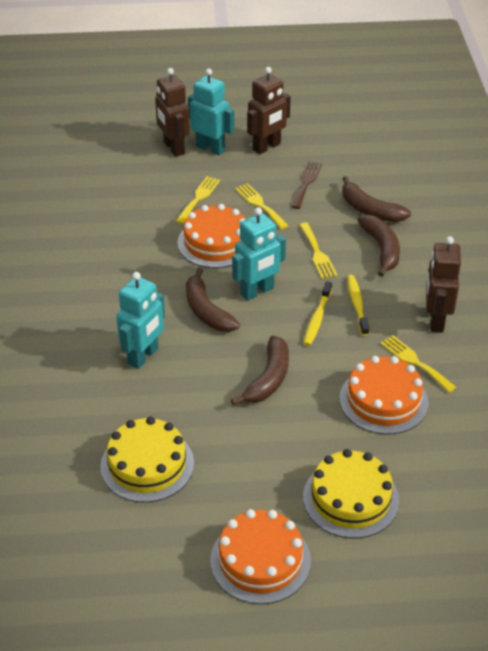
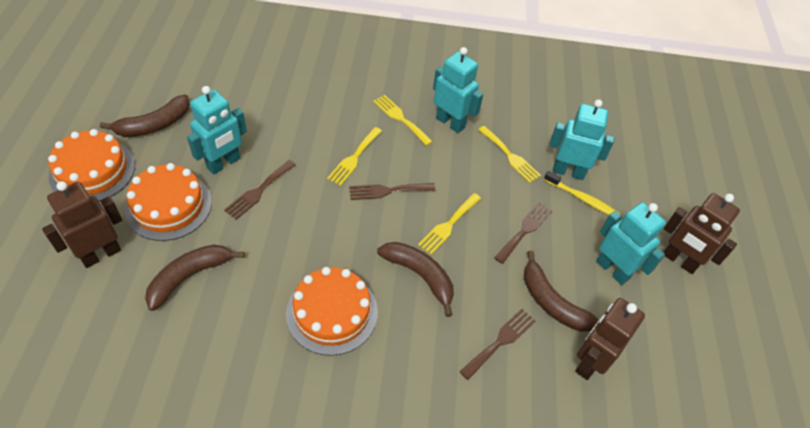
brown fork: [291,161,322,209] = 1 -> [224,160,296,220] [349,183,435,200] [460,309,536,380] [495,202,552,264] = 4
turquoise robot: [116,272,165,369] [188,68,234,156] [232,207,286,301] = 3 -> [187,86,247,175] [433,47,483,133] [549,99,615,180] [596,202,666,285] = 4
yellow cake: [100,417,194,503] [303,449,399,538] = 2 -> none = 0
yellow toothbrush: [303,281,332,346] [347,275,369,336] = 2 -> [544,171,620,215] = 1

